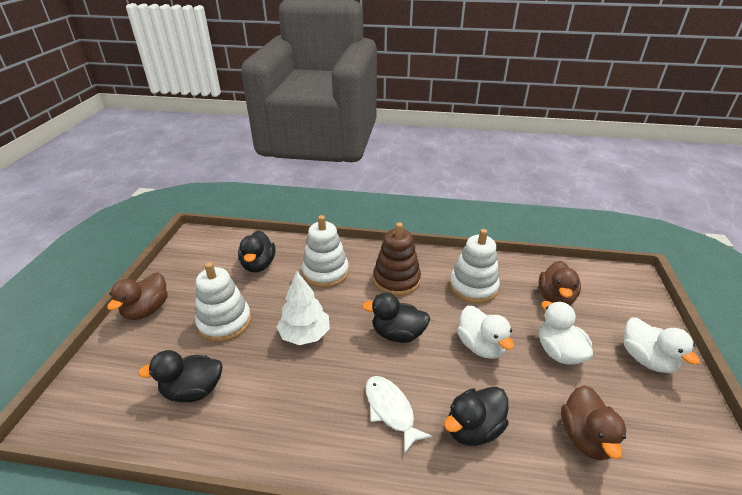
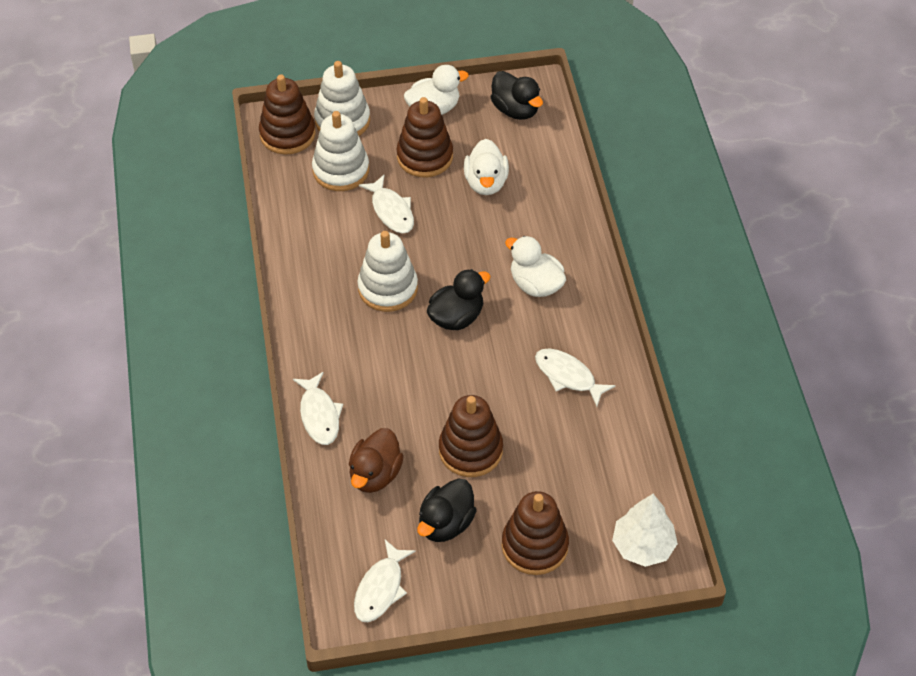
black duck: [138,350,223,402] [238,231,275,273] [362,292,430,343] [444,387,509,446] = 4 -> [417,478,477,542] [427,269,491,330] [491,71,543,120] = 3
brown duck: [107,272,168,320] [538,261,581,305] [561,385,626,461] = 3 -> [349,428,404,493] = 1
brown stacking toy: [373,223,421,296] = 1 -> [259,74,316,154] [396,97,453,177] [439,395,503,477] [502,491,569,575] = 4
white fish: [365,376,433,453] = 1 -> [293,372,343,445] [354,540,416,622] [359,175,414,233] [535,348,615,407] = 4

